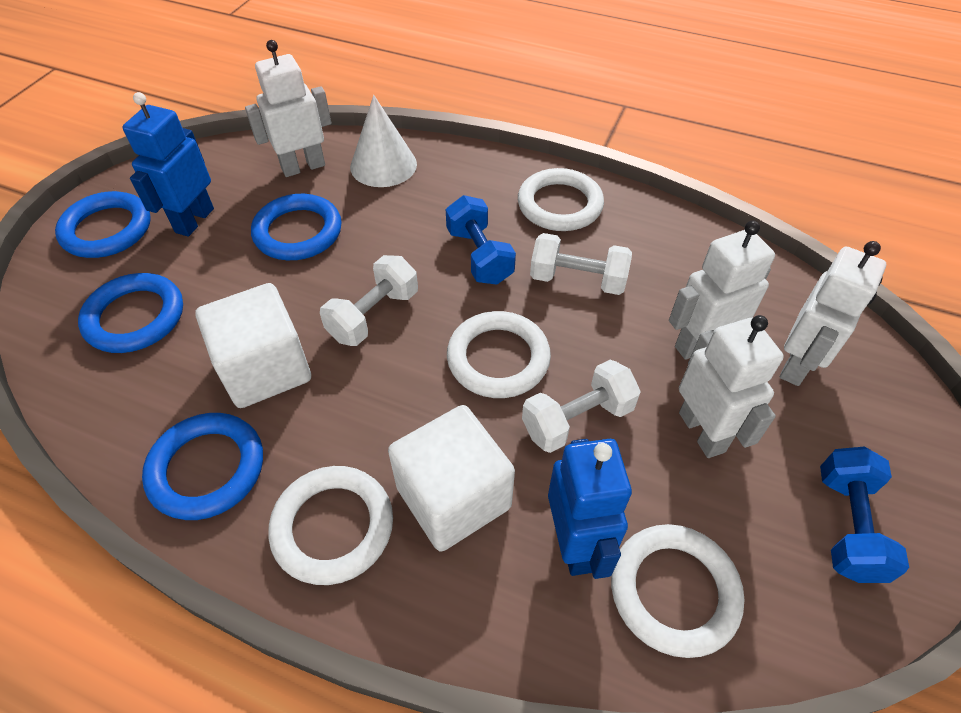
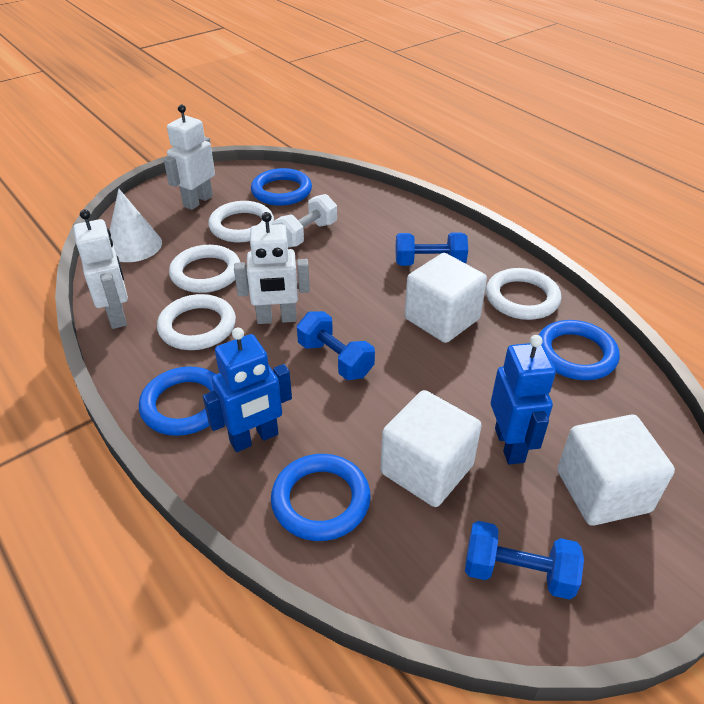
blue dumbbell: [446,195,516,285] [820,446,909,583] = 2 -> [297,311,375,380] [395,232,468,266] [465,521,584,600] = 3
white cube: [195,283,311,408] [388,405,515,552] = 2 -> [381,390,482,507] [405,253,487,343] [557,415,675,526] = 3
white dumbbell: [320,255,418,346] [522,360,641,453] [530,233,632,295] = 3 -> [273,194,337,248] = 1
white robot: [245,40,331,177] [669,220,775,360] [679,315,784,458] [780,241,886,386] = 4 -> [73,209,128,329] [164,104,215,210] [234,212,310,324] = 3

